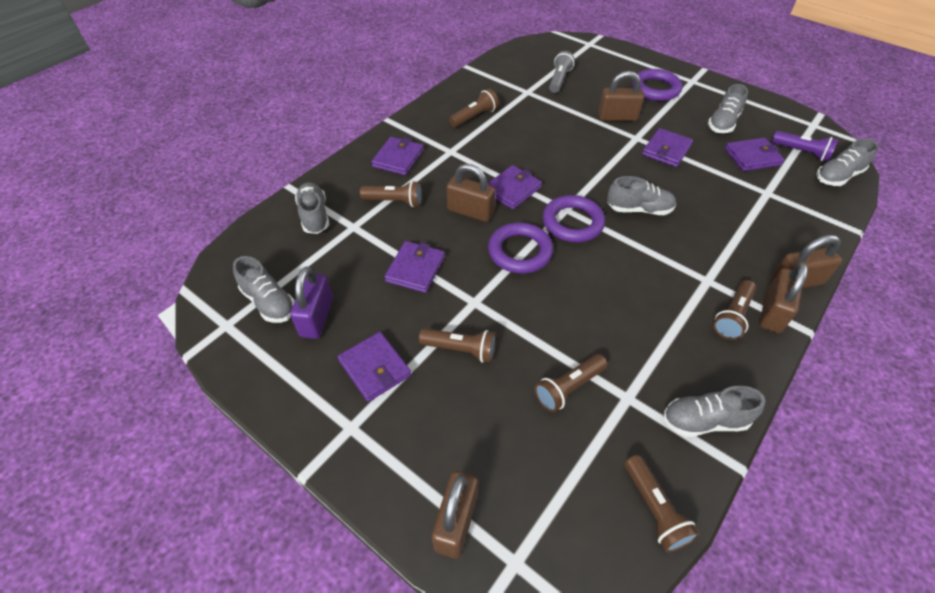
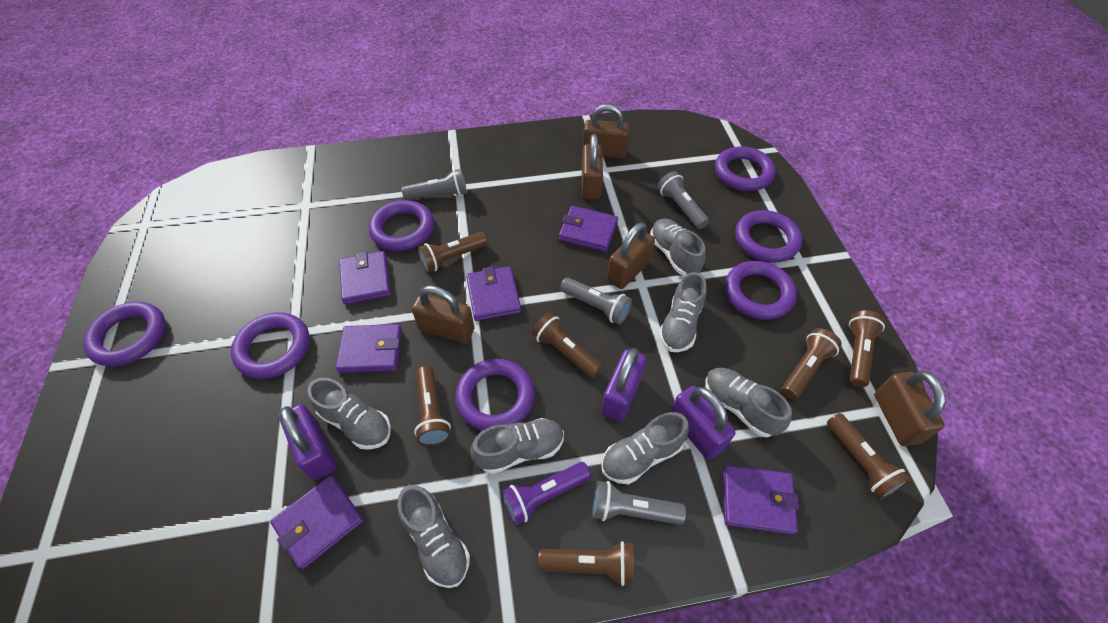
brown flashlight: [360,181,423,207] [419,328,497,363] [449,89,499,127] [534,354,608,412] [624,455,700,552] [713,280,756,340] = 6 -> [414,366,451,446] [418,232,488,273] [532,312,602,378] [538,541,634,586] [782,328,842,400] [827,413,911,499] [849,310,885,387] = 7
grey flashlight: [549,51,575,93] = 1 -> [402,169,467,200] [560,278,632,325] [592,481,686,525] [657,171,709,229] = 4
grey shoe: [233,256,295,323] [295,182,329,234] [607,176,677,215] [663,386,765,437] [708,84,748,133] [816,139,878,186] = 6 -> [307,378,391,450] [397,485,470,588] [470,418,564,474] [601,412,689,484] [650,219,706,276] [659,272,707,352] [705,368,792,437] = 7
purple padlock: [290,267,333,339] = 1 -> [279,404,336,480] [602,348,647,422] [670,386,735,460] = 3
purple ring: [488,222,553,274] [543,195,605,242] [632,69,682,101] = 3 -> [83,302,166,366] [231,312,310,379] [369,200,434,251] [455,359,535,431] [715,146,776,191] [725,261,797,320] [735,210,802,262] = 7

